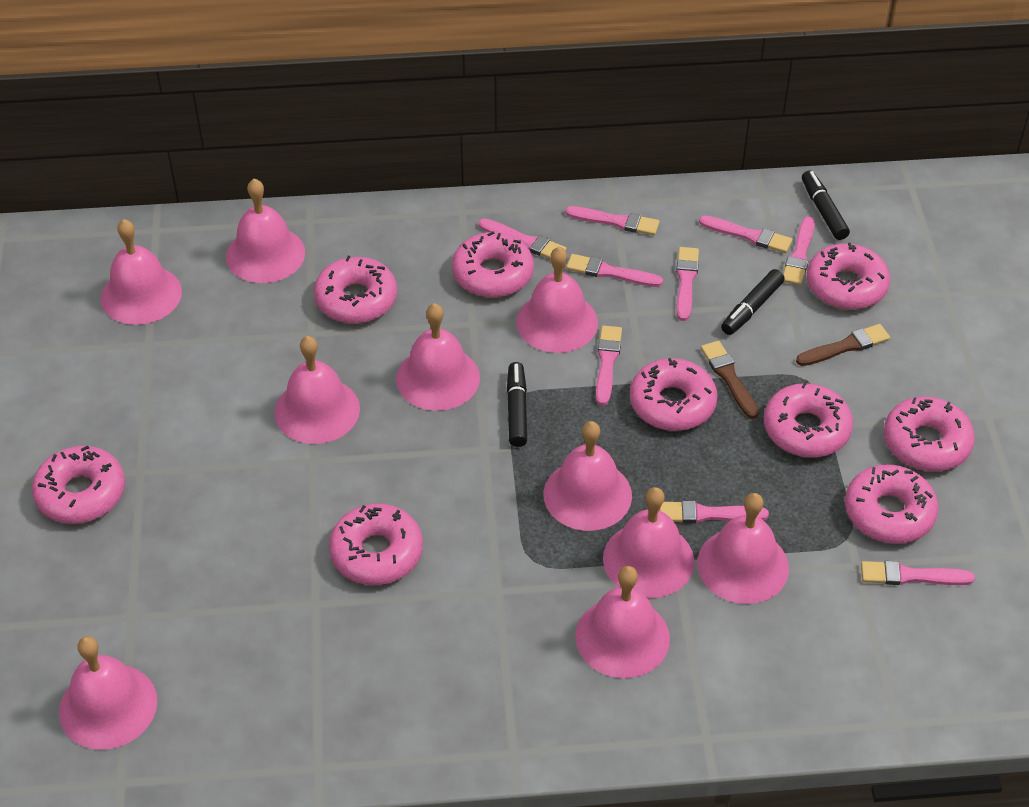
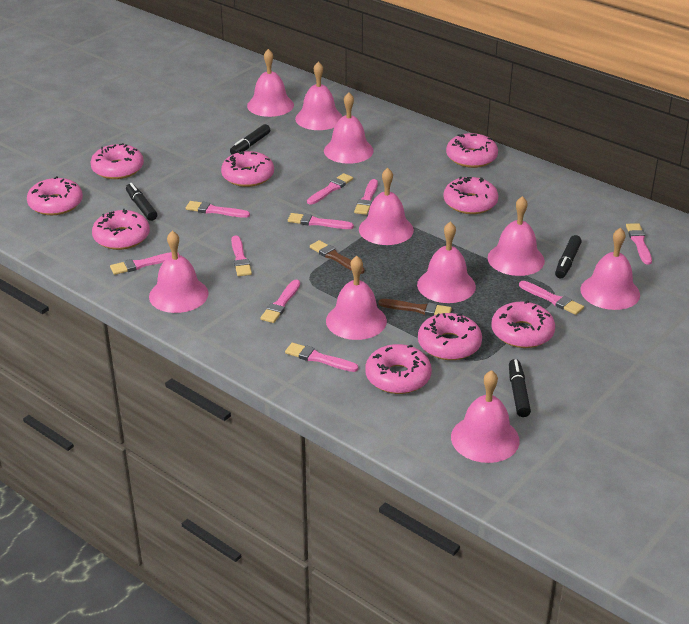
black marker: [507,362,527,447] [721,269,784,335] [802,171,850,240] = 3 -> [126,183,157,221] [230,124,270,155] [509,359,531,417] [555,235,582,278] = 4
pink brush: [479,219,567,259] [565,206,660,235] [566,254,663,287] [596,325,622,405] [659,500,769,524] [676,247,699,321] [699,215,793,253] [783,216,815,285] [861,561,975,585] = 9 -> [110,252,179,275] [186,201,250,218] [231,235,252,276] [260,280,300,323] [285,343,358,372] [288,213,354,229] [307,173,353,205] [354,179,378,215] [519,281,584,315] [626,223,652,265] = 10

